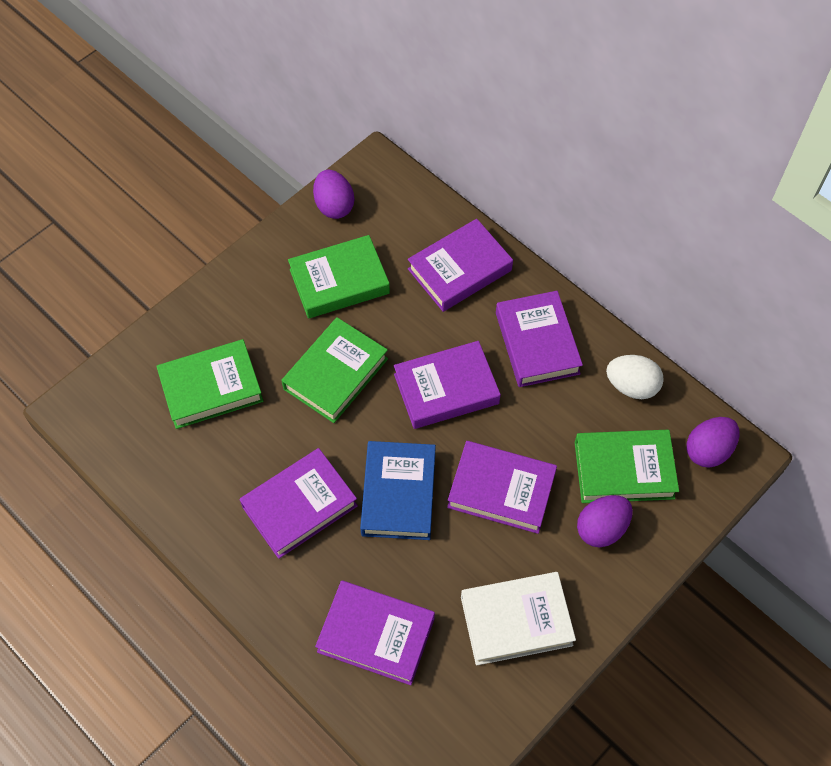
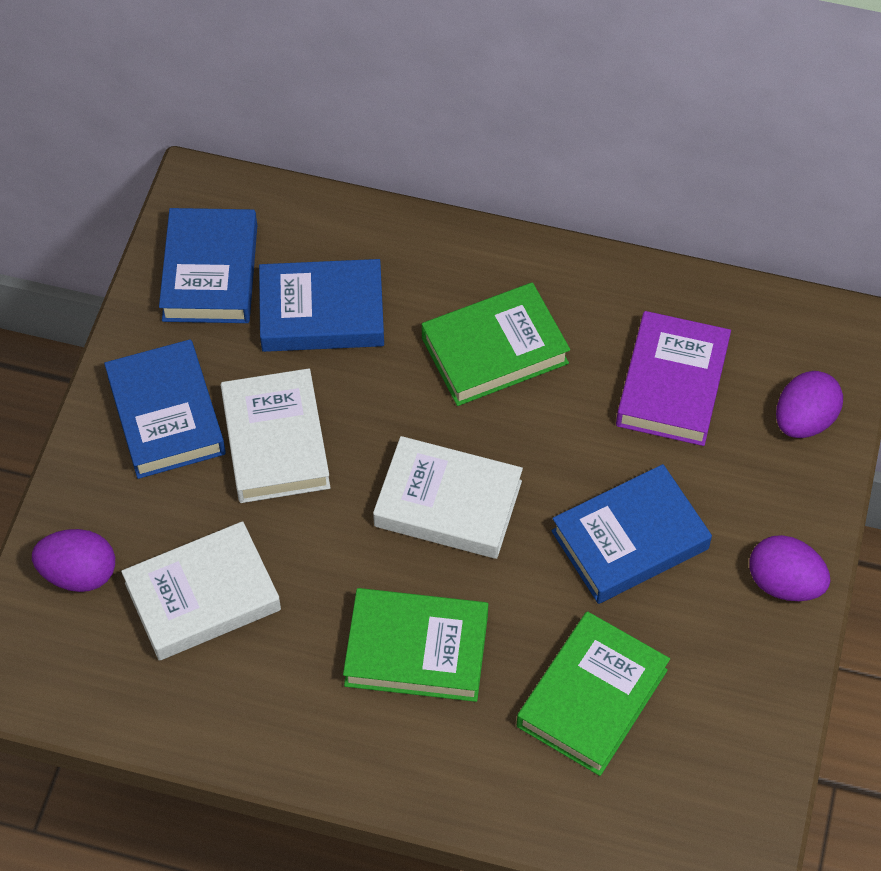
blue book: [360,441,436,540] = 1 -> [104,339,226,479] [159,208,257,323] [259,259,384,352] [551,464,712,604] = 4
green book: [156,339,263,429] [281,317,388,423] [288,235,390,318] [575,430,679,503] = 4 -> [343,588,488,702] [422,282,570,406] [517,611,670,776] = 3
purple book: [239,448,358,559] [315,581,435,685] [394,341,501,429] [408,219,513,312] [447,441,557,534] [496,291,583,387] = 6 -> [616,311,731,446] = 1
white book: [461,572,576,665] = 1 -> [121,521,281,661] [221,368,331,503] [373,436,523,559] = 3
white egg: [606,355,664,399] = 1 -> none = 0

